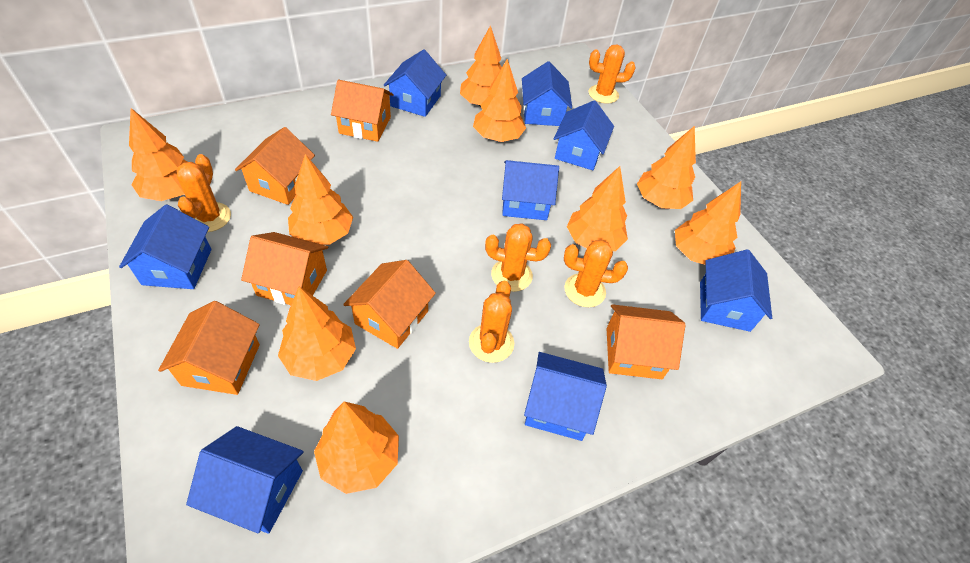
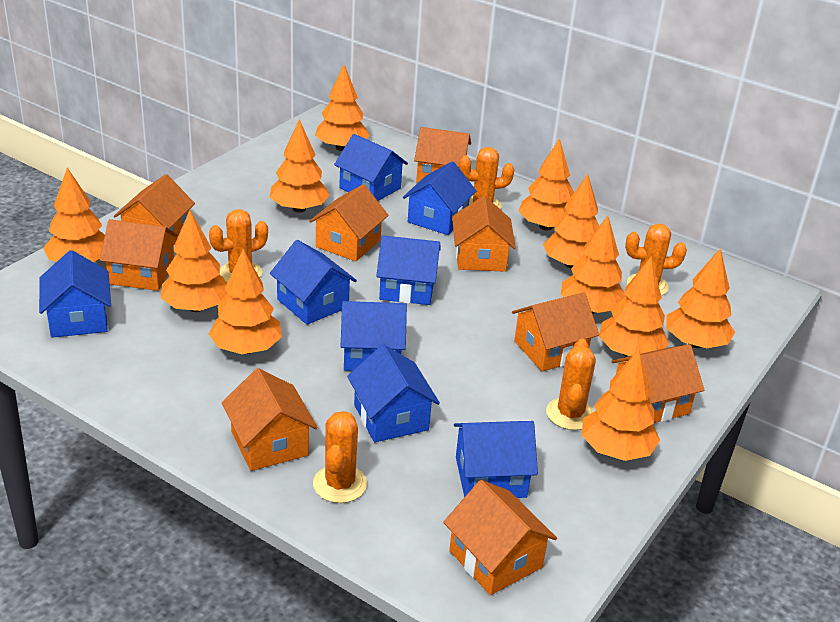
orange house: [158,301,260,395] [235,127,315,205] [241,232,328,305] [331,80,394,142] [343,260,436,349] [606,304,685,379] = 6 -> [100,219,178,291] [114,174,195,246] [222,368,318,471] [309,184,389,261] [414,127,471,183] [443,480,557,595] [452,196,516,272] [512,292,599,371] [611,344,704,423] = 9
orange tree: [129,108,188,201] [278,287,356,381] [288,154,353,245] [314,402,399,494] [460,25,502,107] [473,59,526,142] [567,166,628,251] [637,126,696,209] [675,181,741,265] = 9 -> [43,167,105,262] [161,210,227,312] [209,249,282,354] [270,119,330,213] [315,65,370,151] [518,138,574,230] [543,174,599,268] [561,216,626,314] [581,349,660,461] [599,257,669,357] [666,248,735,348] = 11

